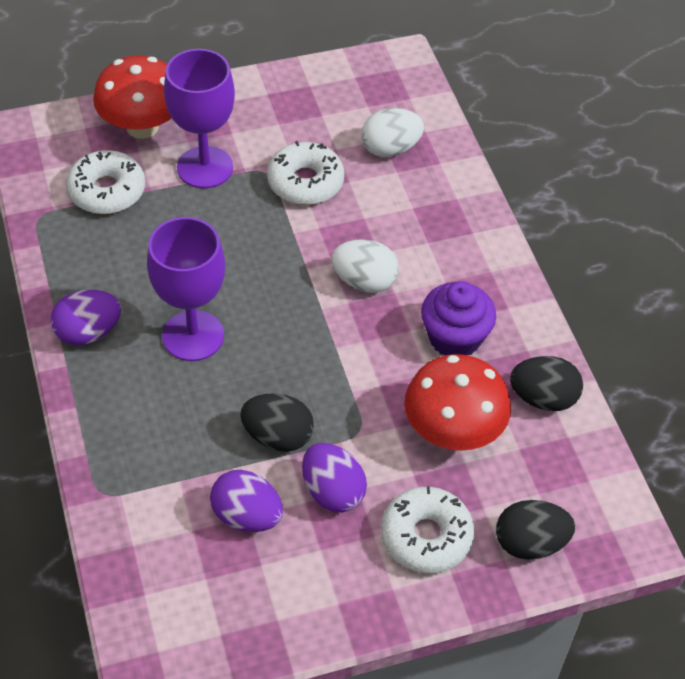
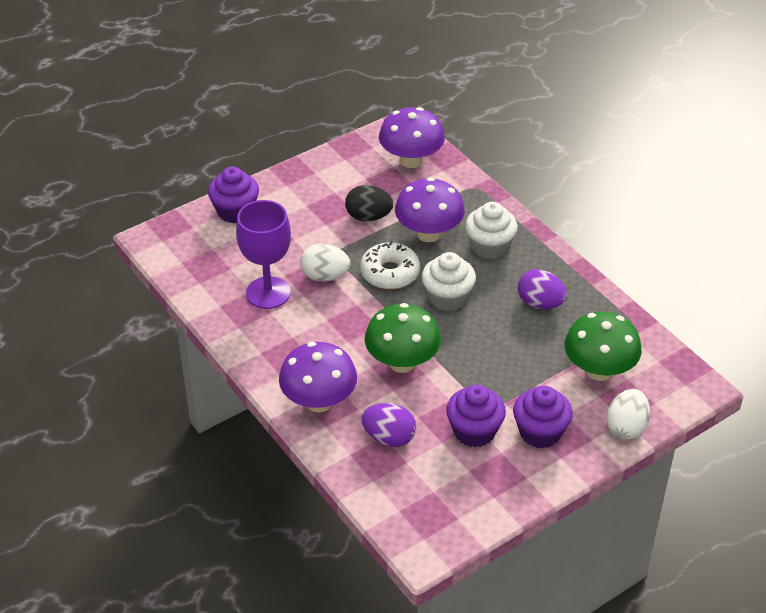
black egg: [240,393,314,452] [496,500,575,560] [510,356,583,411] = 3 -> [345,185,393,221] = 1
green mushroom: none = 0 -> [365,303,441,373] [564,312,642,381] = 2
purple cupcake: [421,281,496,355] = 1 -> [208,167,259,223] [446,385,506,447] [513,386,573,448] = 3
purple egg: [50,290,121,345] [210,470,283,532] [302,443,367,513] = 3 -> [361,403,416,447] [518,269,567,309] = 2
purple goblet: [147,217,225,361] [164,49,235,188] = 2 -> [236,200,291,309] = 1
purple mushroom: none = 0 -> [279,342,357,413] [379,107,445,168] [395,177,465,242] = 3
red mushroom: [93,55,171,139] [404,354,511,451] = 2 -> none = 0
white cupcake: none = 0 -> [422,252,476,311] [465,202,518,259] = 2
white donut: [66,150,145,214] [267,141,345,205] [381,486,475,573] = 3 -> [360,242,420,289] = 1

